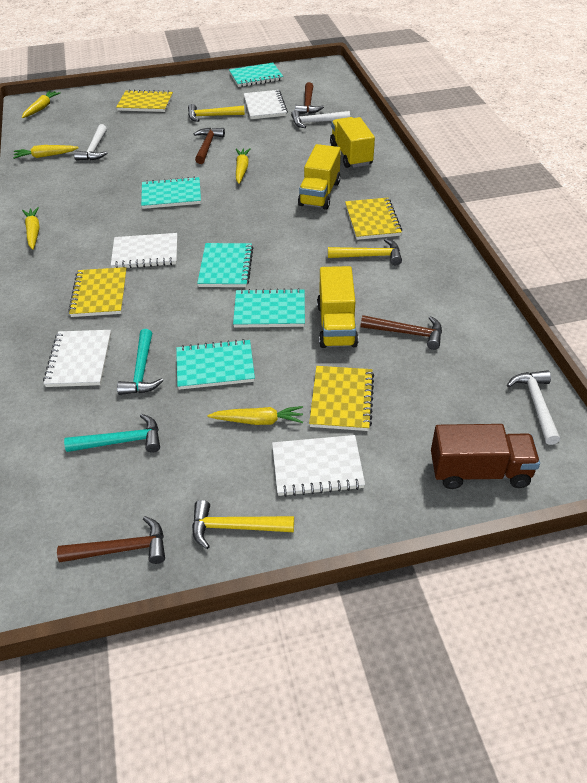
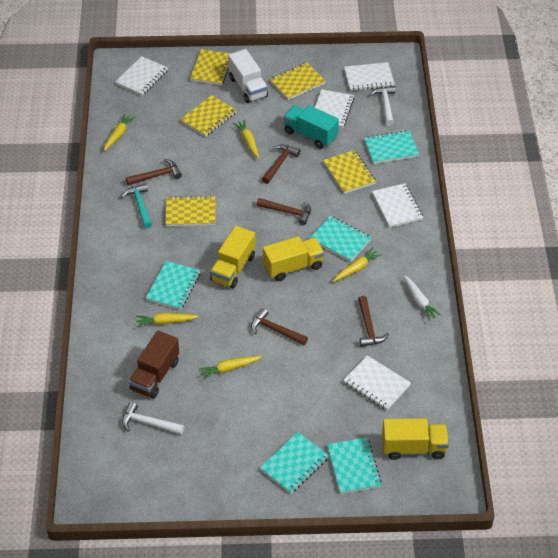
brown hammer: [57,516,165,564] [194,128,225,164] [295,82,324,114] [360,315,442,350] = 4 -> [126,159,182,185] [251,308,308,345] [256,198,311,225] [262,144,300,184] [358,296,389,347] = 5
turquoise hammer: [64,414,160,453] [117,329,163,395] = 2 -> [121,183,152,228] = 1
turquoise truck: none = 0 -> [283,105,339,149] = 1
white carrot: none = 0 -> [403,275,441,321] = 1
white hammer: [74,124,107,161] [291,110,350,128] [507,370,560,445] = 3 -> [122,402,184,434] [370,86,395,126] = 2
white notebook: [43,330,111,387] [111,233,177,268] [244,90,288,119] [272,435,365,497] = 4 -> [115,56,168,96] [315,89,354,128] [343,355,411,410] [344,62,395,91] [372,183,423,228] = 5
white truck: none = 0 -> [228,49,268,103] = 1
yellow hammer: [188,104,245,122] [192,500,294,549] [328,238,402,265] = 3 -> none = 0
yellow notebook: [68,267,127,317] [116,89,173,112] [309,366,374,431] [345,198,402,240] = 4 -> [165,196,215,226] [180,95,237,137] [190,49,231,85] [270,63,325,100] [323,150,376,194] = 5

